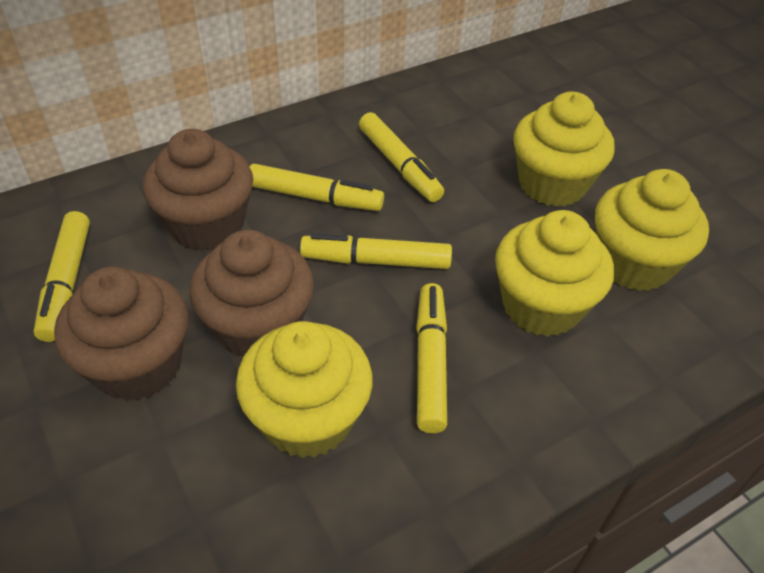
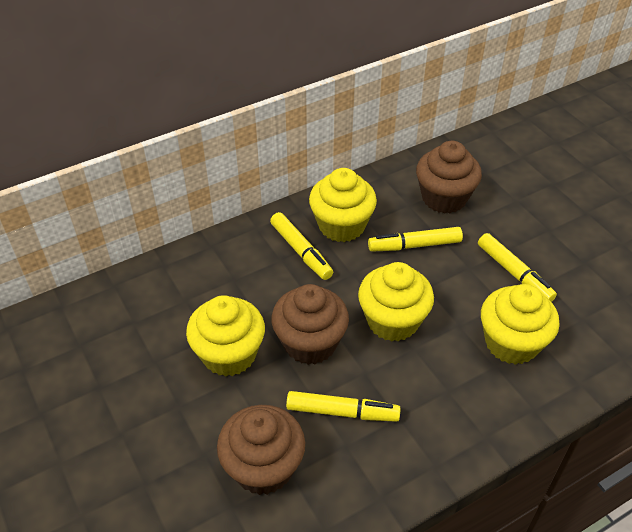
yellow marker: [34,211,90,342] [249,164,384,211] [300,233,452,269] [359,112,444,202] [416,283,447,433] = 5 -> [270,212,333,280] [286,391,401,422] [368,227,463,252] [478,233,557,302] = 4

